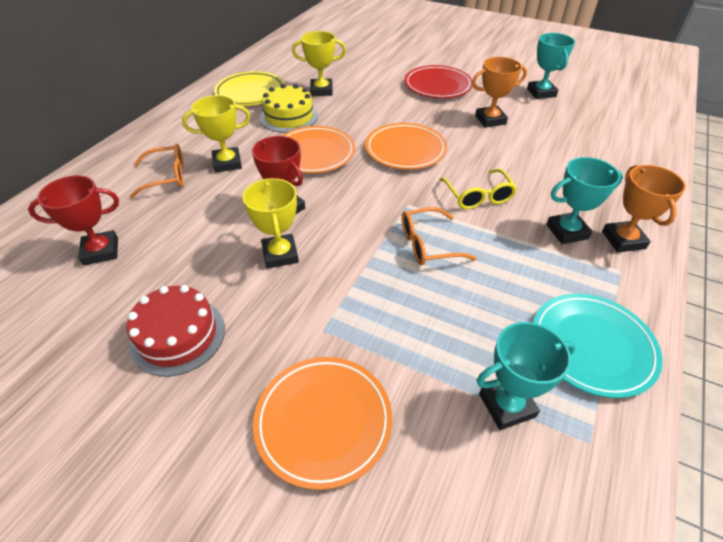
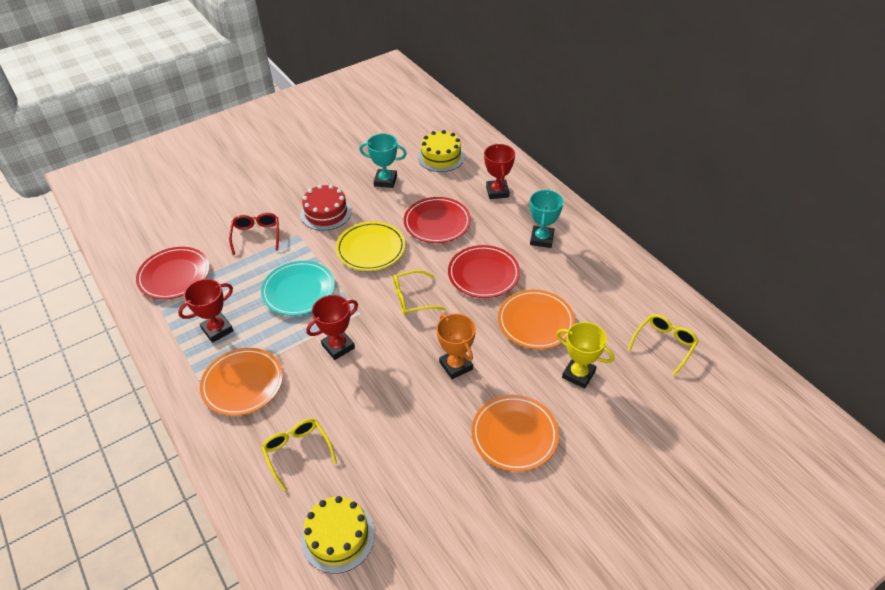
orange glasses: [130,144,184,198] [402,207,477,265] = 2 -> none = 0
orange trophy: [472,57,527,128] [602,165,686,252] = 2 -> [436,314,476,379] = 1
red glasses: none = 0 -> [229,213,279,255] = 1
red plate: [404,65,473,98] = 1 -> [136,247,210,299] [404,197,471,243] [448,245,520,298] = 3
red trophy: [28,175,119,266] [252,136,305,214] = 2 -> [178,279,234,343] [306,295,358,360] [484,144,515,199] = 3
turquoise trophy: [477,322,576,430] [527,33,575,99] [546,157,623,244] = 3 -> [359,134,407,188] [530,189,564,248] = 2
yellow cake: [260,84,318,133] = 1 -> [301,496,375,574] [418,130,465,172] = 2
yellow glasses: [439,169,517,209] = 1 -> [261,419,337,491] [393,270,446,315] [628,314,699,376] = 3
yellow trophy: [182,95,250,173] [243,178,299,269] [292,31,346,96] = 3 -> [556,322,614,389] = 1

